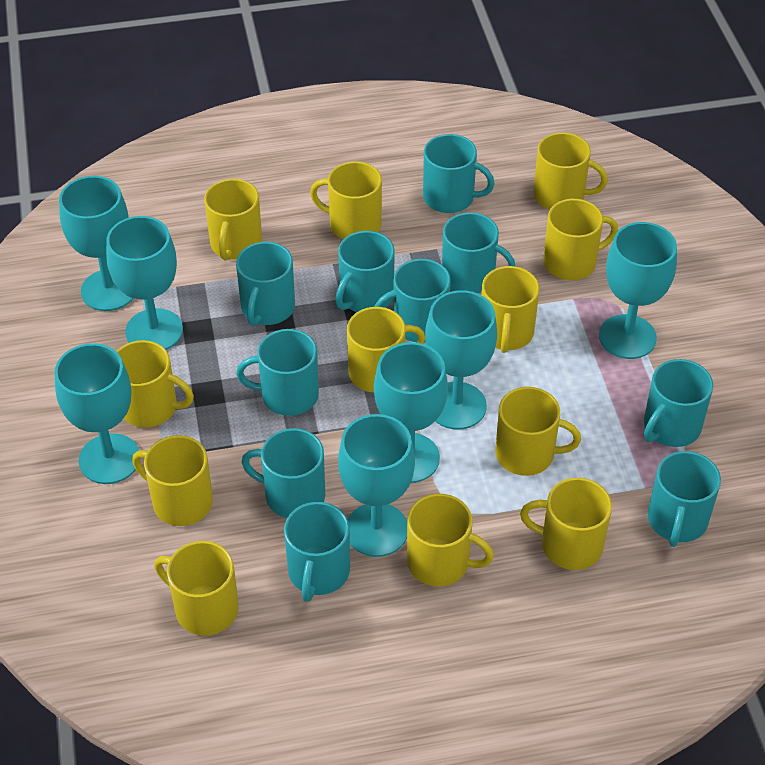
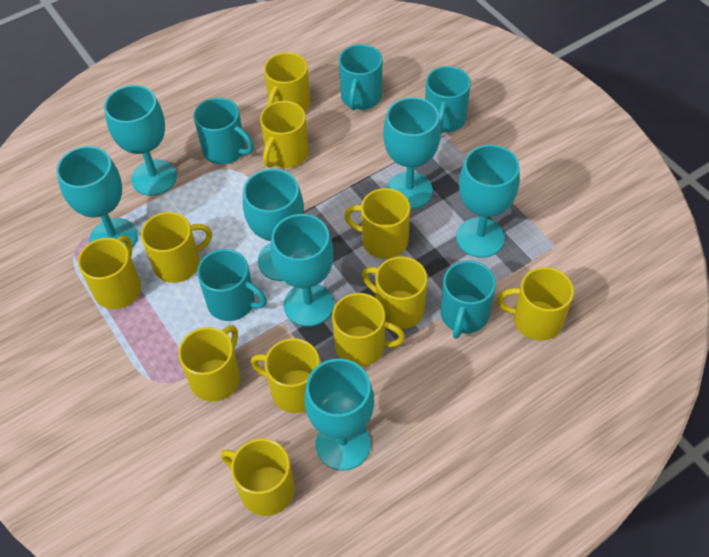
turquoise mug: [236,242,295,326] [236,329,319,416] [242,428,325,518] [284,502,350,602] [335,231,395,312] [374,259,451,343] [423,134,495,213] [442,212,516,293] [644,359,713,447] [648,451,721,547] = 10 -> [194,98,253,165] [197,249,267,321] [339,44,382,110] [425,66,471,133] [441,261,496,339] = 5
yellow mug: [116,340,194,428] [132,435,213,526] [154,541,239,636] [204,179,262,261] [310,161,382,239] [347,307,425,393] [407,494,494,586] [481,266,540,353] [495,387,581,476] [520,478,612,570] [533,132,608,210] [543,199,618,280] = 12 -> [78,235,141,309] [141,212,212,283] [178,325,240,402] [221,438,294,516] [251,338,320,413] [260,101,309,168] [264,52,311,112] [332,293,405,367] [344,188,410,259] [362,256,427,329] [497,267,574,341] = 11

